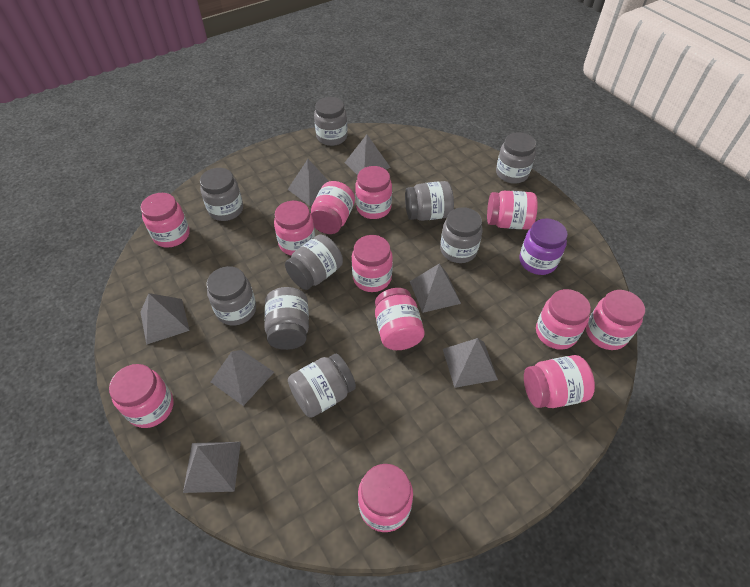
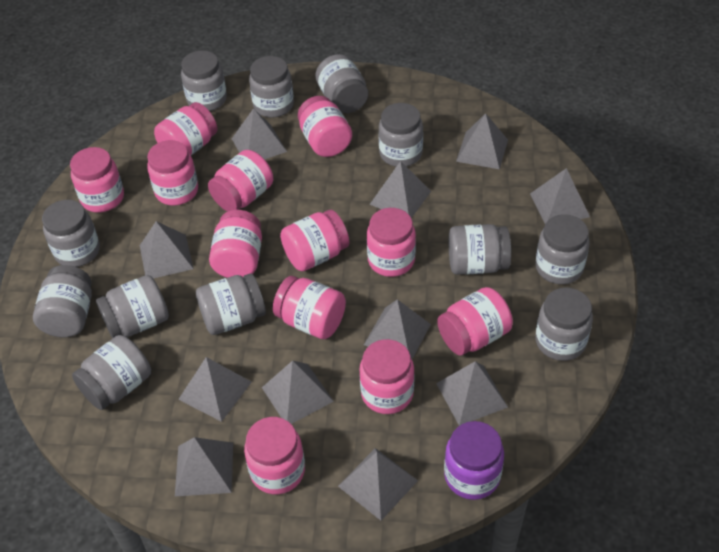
grey jar: [200,168,243,221] [207,266,256,326] [264,287,309,350] [285,235,343,290] [288,354,356,418] [314,97,348,146] [405,181,454,221] [440,207,483,263] [496,132,536,184] = 9 -> [33,265,92,337] [42,200,100,267] [72,335,151,410] [96,275,169,339] [181,51,227,111] [196,273,266,335] [249,56,294,118] [315,54,368,113] [378,103,423,167] [449,224,511,275] [535,214,589,284] [535,287,593,361] = 12
grey pyramid: [140,293,190,345] [183,442,241,493] [211,350,274,406] [288,159,329,207] [345,134,390,175] [410,264,461,313] [443,338,498,388] = 7 -> [140,221,194,278] [175,437,233,496] [178,357,252,422] [232,108,287,159] [262,361,334,424] [338,448,418,520] [364,299,431,359] [370,161,431,218] [436,361,508,426] [456,113,508,169] [530,168,590,224] = 11

